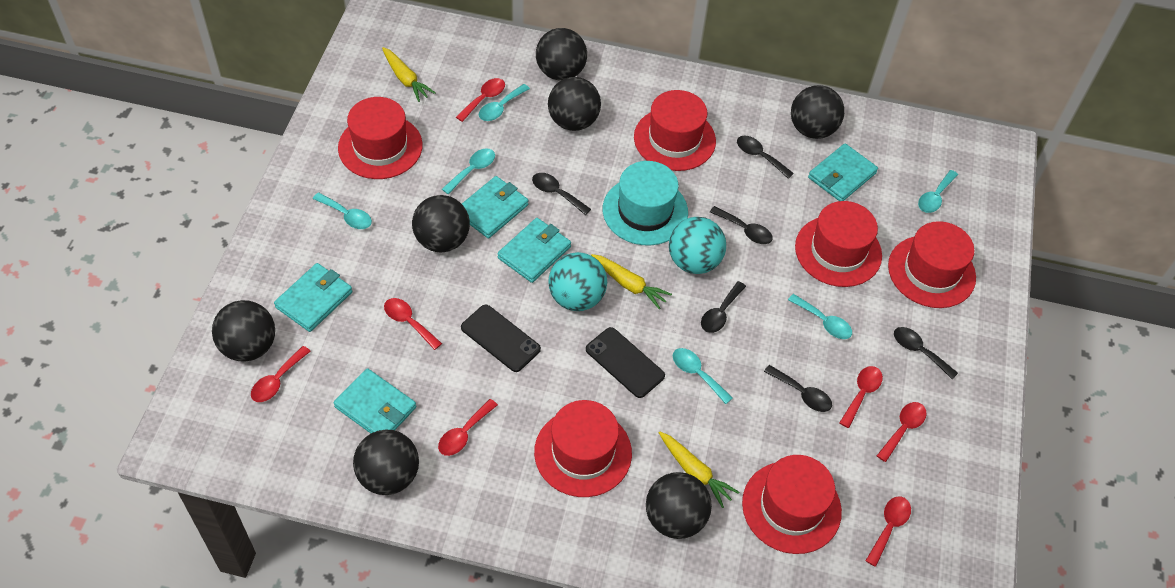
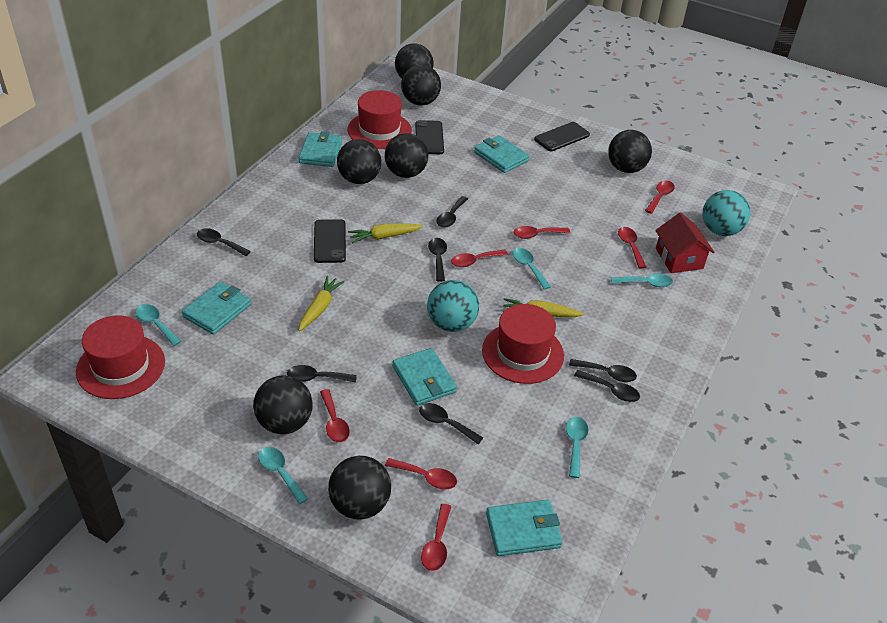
black phone: [461,305,541,372] [586,327,665,398] = 2 -> [314,219,346,263] [415,120,444,154] [534,122,590,151] = 3
black spoon: [532,173,591,215] [701,281,746,333] [710,206,773,244] [737,136,794,179] [764,365,832,412] [894,327,958,379] = 6 -> [197,228,251,256] [287,365,357,383] [419,403,483,444] [428,238,447,282] [436,196,468,228] [569,359,637,382] [574,370,640,402] = 7
red hat: [338,97,423,179] [534,400,632,497] [634,90,716,171] [742,455,842,554] [795,201,882,287] [888,221,976,308] = 6 -> [76,315,165,399] [347,90,412,149] [482,304,564,384] = 3
red house: none = 0 -> [655,212,714,273] = 1
turquoise hat: [603,161,688,246] = 1 -> none = 0
turquoise spoon: [313,193,372,229] [442,148,495,194] [479,84,530,121] [673,348,733,404] [788,294,852,339] [918,170,958,213] = 6 -> [136,304,181,346] [258,447,308,504] [513,248,551,290] [566,417,589,478] [611,274,673,287] = 5

